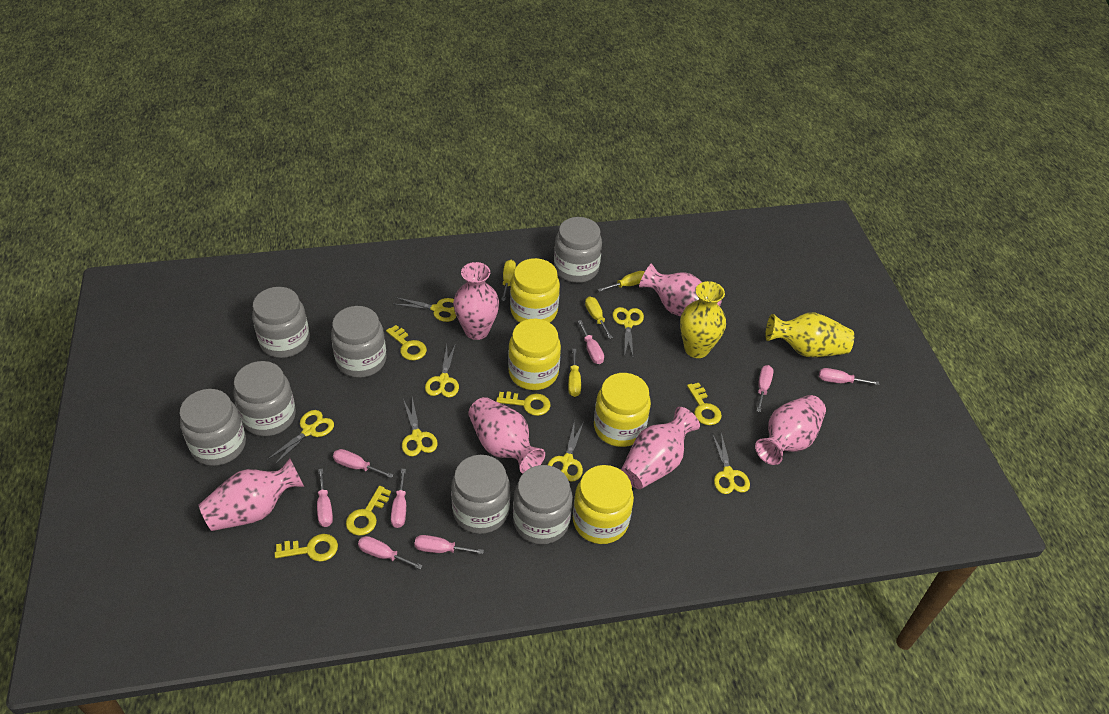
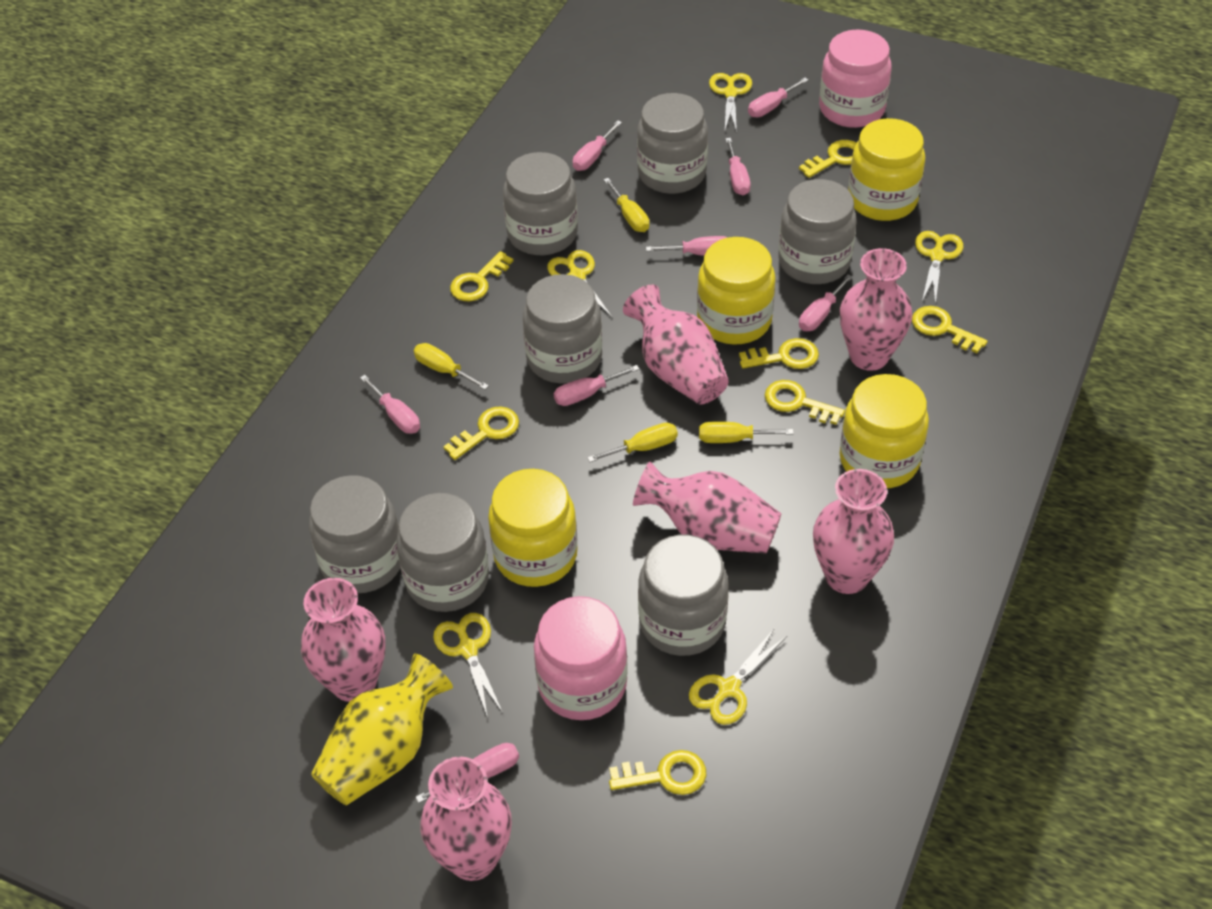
pink jar: none = 0 -> [534,596,628,720] [819,29,892,128] = 2
yellow key: [275,534,338,562] [346,486,391,536] [386,325,427,361] [496,391,551,416] [687,383,722,425] = 5 -> [443,406,519,460] [450,251,513,301] [609,750,706,795] [739,338,819,369] [765,380,845,425] [799,140,856,178] [912,306,988,353] = 7
yellow scissors: [267,410,334,466] [393,297,456,322] [402,398,438,456] [425,343,459,397] [547,420,584,482] [612,307,644,357] [712,432,750,494] = 7 -> [433,613,503,718] [547,250,613,318] [689,628,788,725] [709,73,752,133] [915,231,963,304] = 5
yellow vase: [680,281,726,358] [765,313,854,357] = 2 -> [311,653,453,805] = 1

